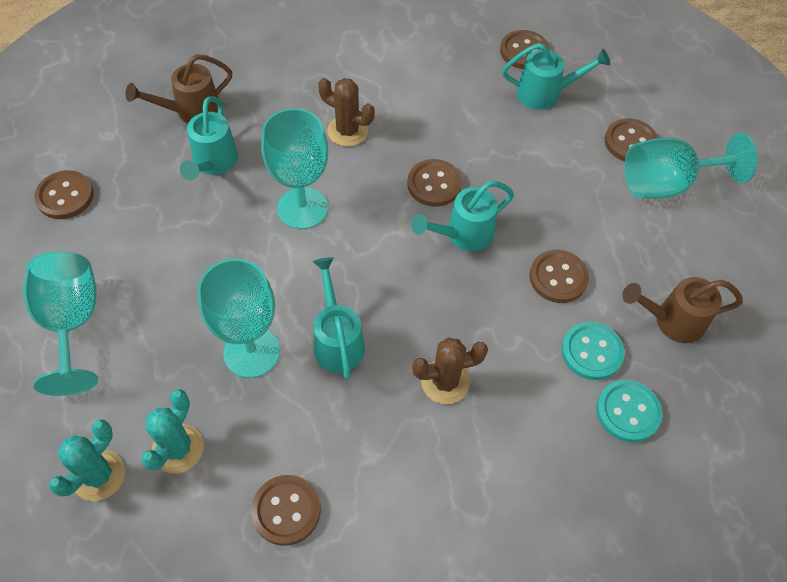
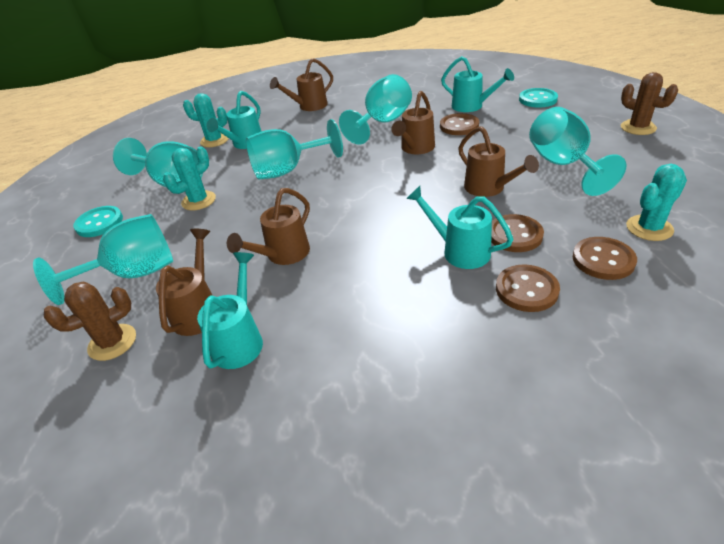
brown button: [34,170,94,219] [251,475,321,546] [407,159,462,207] [500,30,549,69] [529,250,589,303] [605,118,658,161] = 6 -> [440,113,479,135] [491,214,544,252] [496,264,560,312] [573,237,637,280] = 4
brown watering can: [125,54,232,123] [622,277,743,343] = 2 -> [156,229,212,336] [227,188,310,265] [270,58,333,111] [391,91,435,154] [458,126,539,197] = 5
turquoise cactus: [49,419,125,501] [141,389,204,473] = 2 -> [163,147,216,211] [183,93,229,147] [626,164,687,241] = 3
turquoise goblet: [24,251,98,396] [197,259,280,378] [261,108,328,229] [625,133,758,199] = 4 -> [33,214,173,305] [113,138,203,188] [246,119,343,179] [339,74,412,145] [529,107,627,196] = 5

